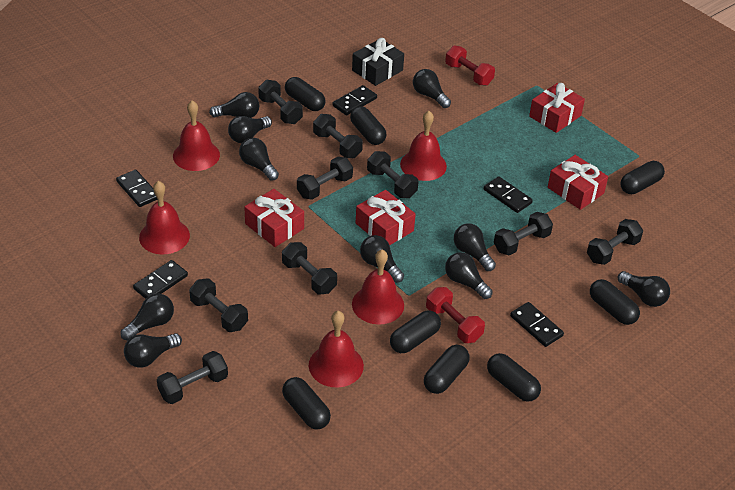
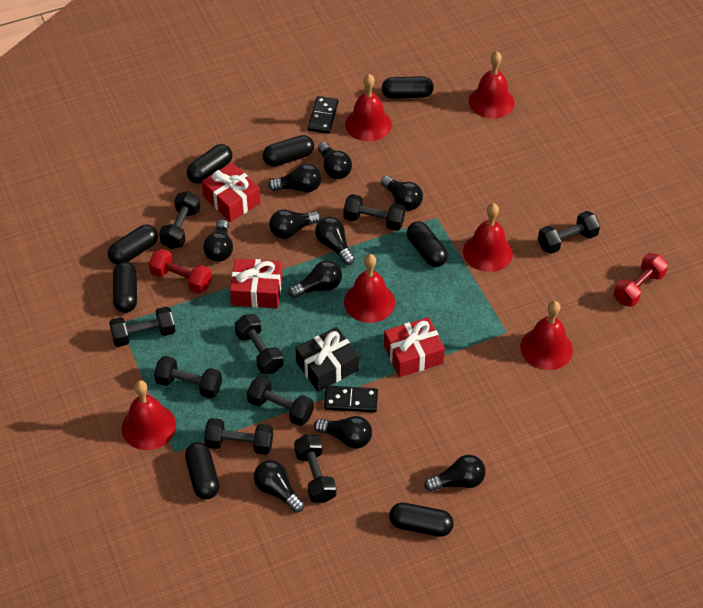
black domino: [116,170,158,207] [133,260,188,299] [332,85,377,115] [484,176,533,213] [510,302,564,347] = 5 -> [308,96,339,134] [324,386,378,413] = 2
red bell: [139,181,190,254] [173,100,220,171] [309,311,364,387] [352,250,404,325] [400,111,447,181] = 5 -> [122,380,176,450] [344,254,395,323] [345,74,392,141] [463,203,513,272] [469,51,515,119] [520,301,573,370] = 6
red gift: [244,189,304,247] [356,190,416,245] [529,83,585,133] [548,155,608,210] = 4 -> [202,163,261,222] [230,259,282,308] [384,317,445,377] = 3

